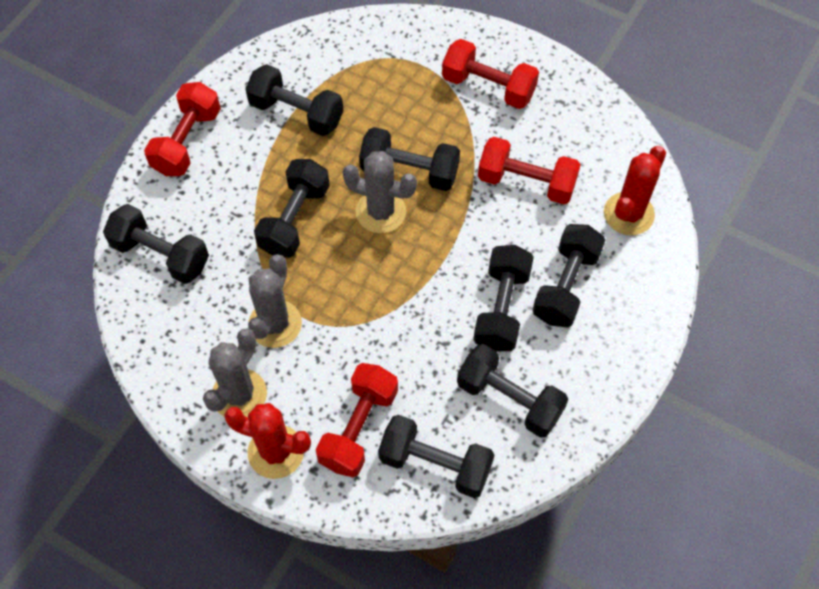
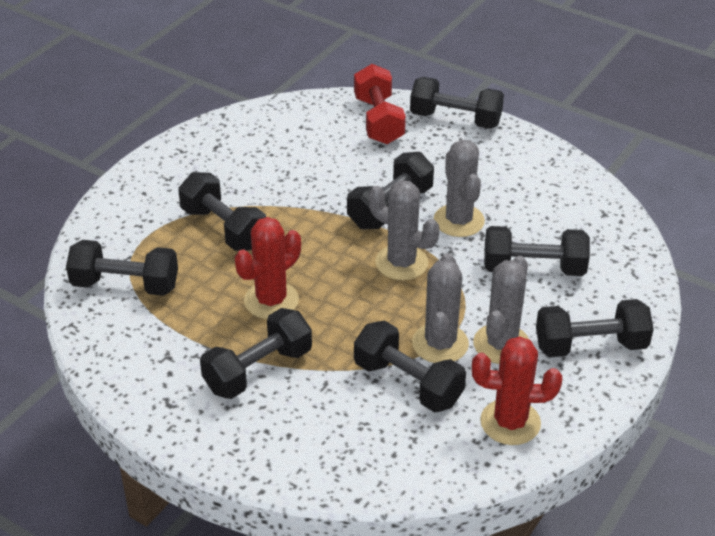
grey cactus: [203,328,267,417] [248,254,302,348] [342,151,417,233] = 3 -> [368,180,440,280] [412,253,469,363] [434,140,485,237] [473,256,529,364] = 4
red dumbbell: [144,82,221,176] [316,363,398,477] [442,39,539,109] [478,137,581,204] = 4 -> [354,64,406,144] = 1

